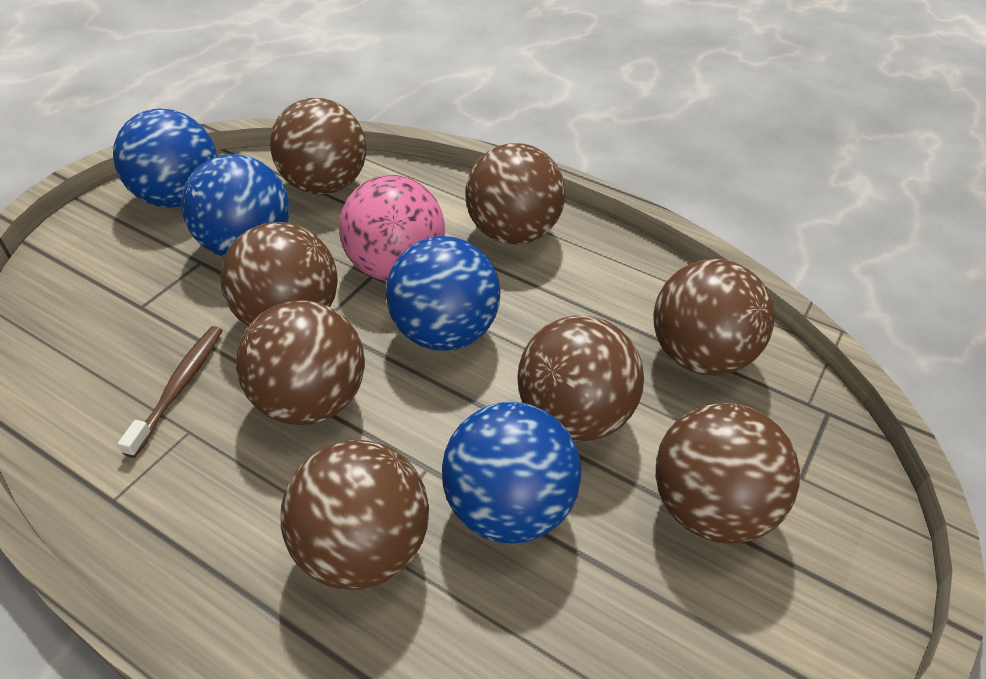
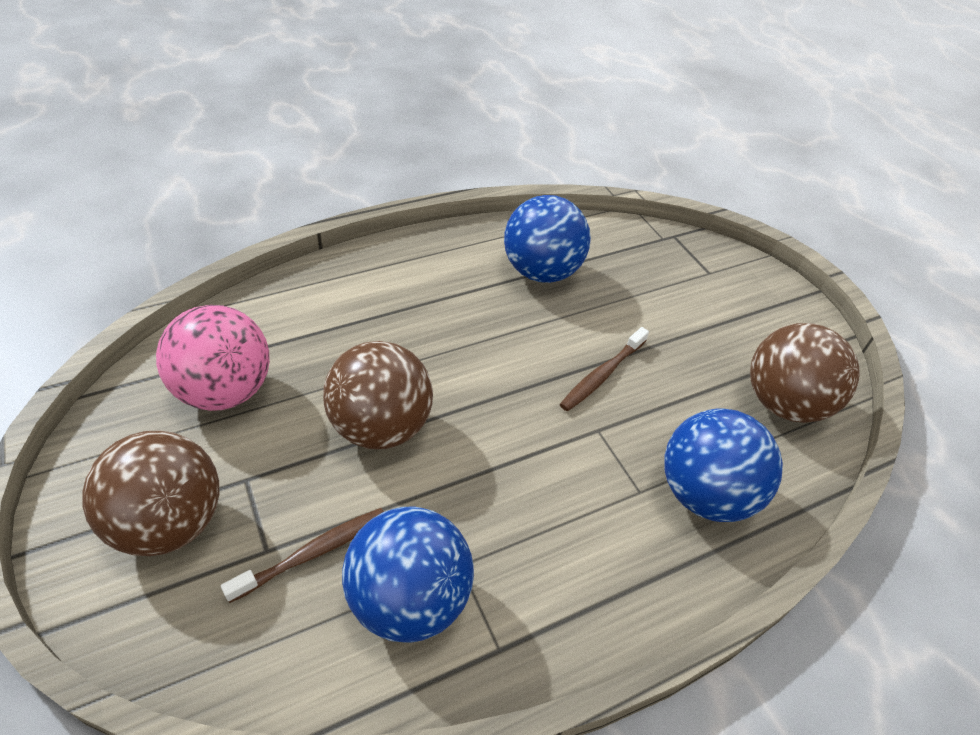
blue ball: [113,109,217,208] [181,154,290,257] [386,236,500,351] [442,402,581,544] = 4 -> [342,506,474,643] [504,195,591,283] [665,408,783,522] = 3
brown ball: [221,222,338,326] [236,300,365,425] [270,98,366,195] [280,440,429,590] [465,143,565,244] [517,315,644,442] [653,259,775,375] [656,403,800,544] = 8 -> [82,430,219,556] [323,341,433,449] [750,323,860,423] = 3
brown toothbrush: [118,326,223,458] = 1 -> [221,508,384,603] [560,327,649,411] = 2

